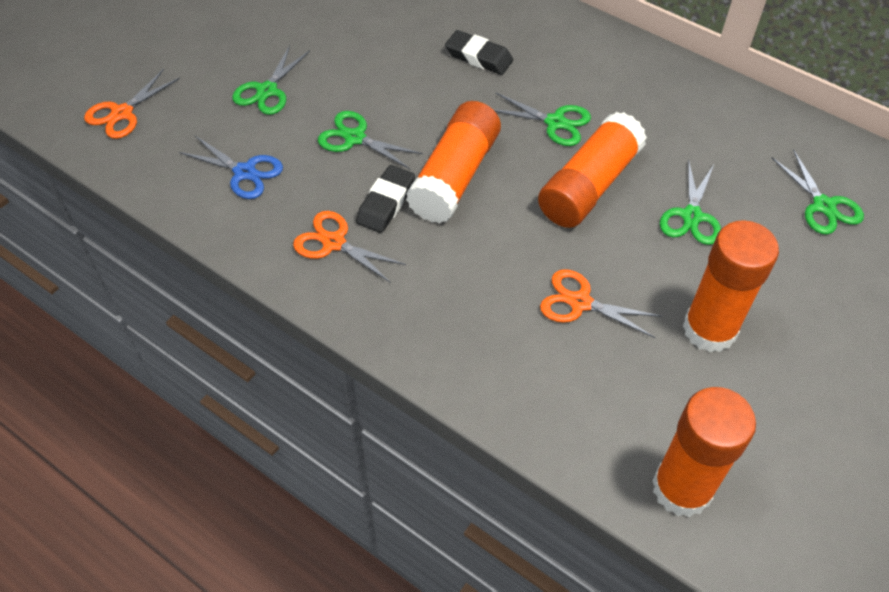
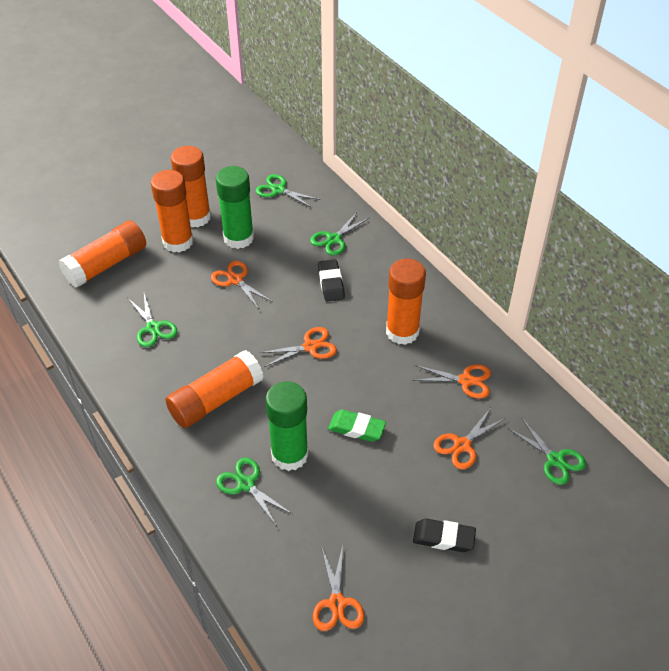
blue scissors: [179,136,283,199] = 1 -> none = 0
green eraser: none = 0 -> [328,410,386,442] = 1
green glue stick: none = 0 -> [216,166,254,249] [265,381,308,471] = 2
orange glue stick: [406,101,501,223] [538,112,647,228] [652,387,756,517] [683,220,779,352] = 4 -> [59,220,146,288] [151,170,193,253] [166,350,263,428] [171,146,211,227] [386,259,426,345] = 5
orange scissors: [84,69,180,139] [293,211,406,283] [540,269,662,338] = 3 -> [211,261,273,309] [259,327,337,367] [313,545,364,631] [413,364,491,399] [433,409,506,470] = 5

